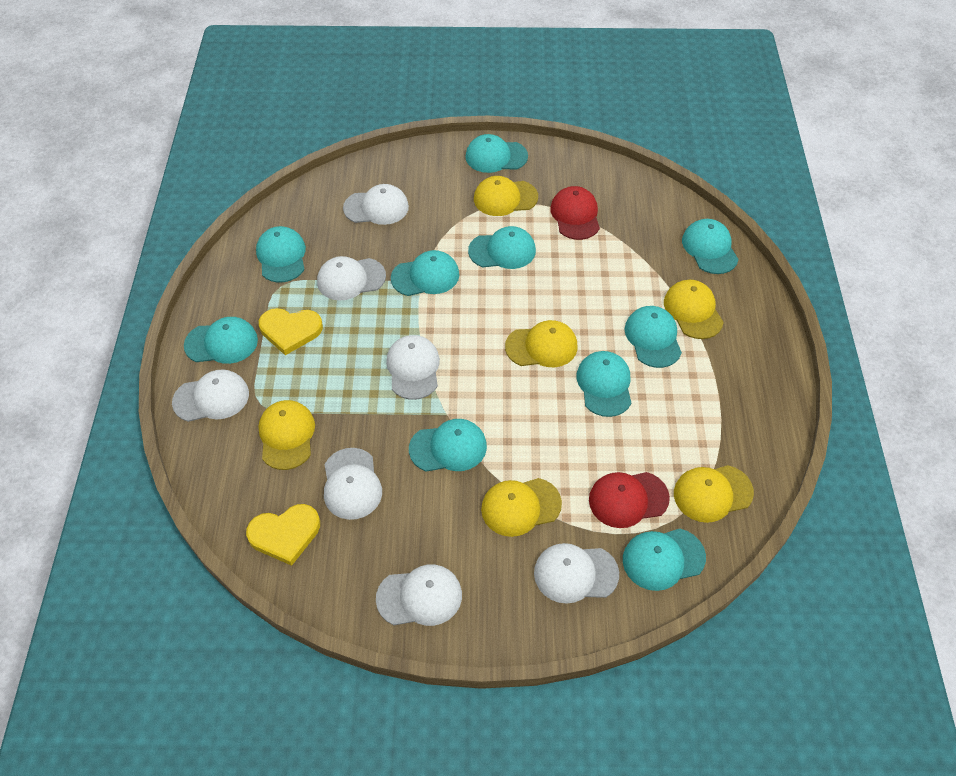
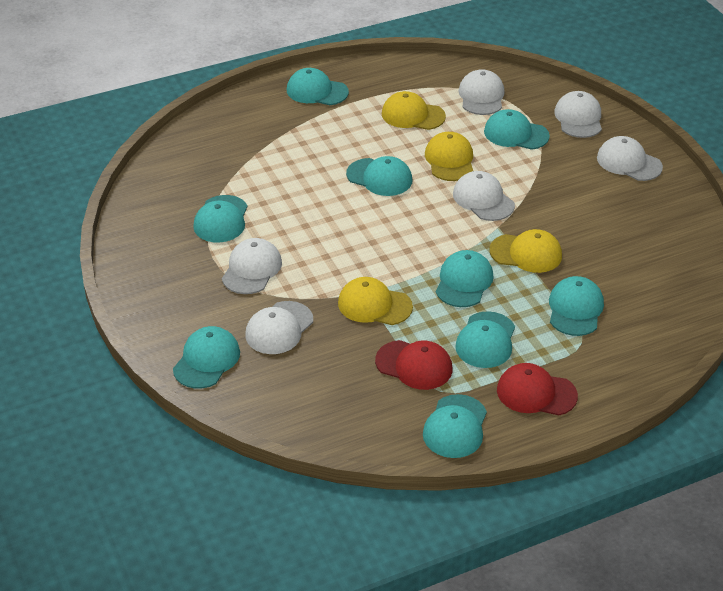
turquoise cap: [184,317,258,364] [256,226,306,283] [391,250,459,296] [409,419,487,472] [465,134,528,173] [468,226,536,269] [577,351,631,417] [623,529,706,591] [625,306,682,368] [682,219,738,274] = 10 -> [173,326,240,389] [193,195,248,242] [287,68,349,105] [346,156,413,196] [423,394,487,458] [436,250,494,307] [455,311,515,368] [484,109,550,150] [549,276,604,336] = 9
white cap: [172,369,249,422] [317,256,386,300] [324,448,382,520] [343,184,409,225] [376,564,462,626] [386,335,440,400] [534,543,619,604] = 7 -> [222,238,282,294] [245,301,313,354] [453,171,515,221] [459,69,505,115] [554,91,602,138] [597,136,663,181] = 6
yellow cap: [258,400,315,470] [474,176,538,216] [481,478,562,537] [505,320,578,367] [664,280,724,339] [674,465,754,523] = 6 -> [338,277,413,325] [382,91,446,130] [425,132,473,181] [490,229,562,273] = 4
yellow heart: [246,504,320,566] [259,308,323,355] = 2 -> none = 0

